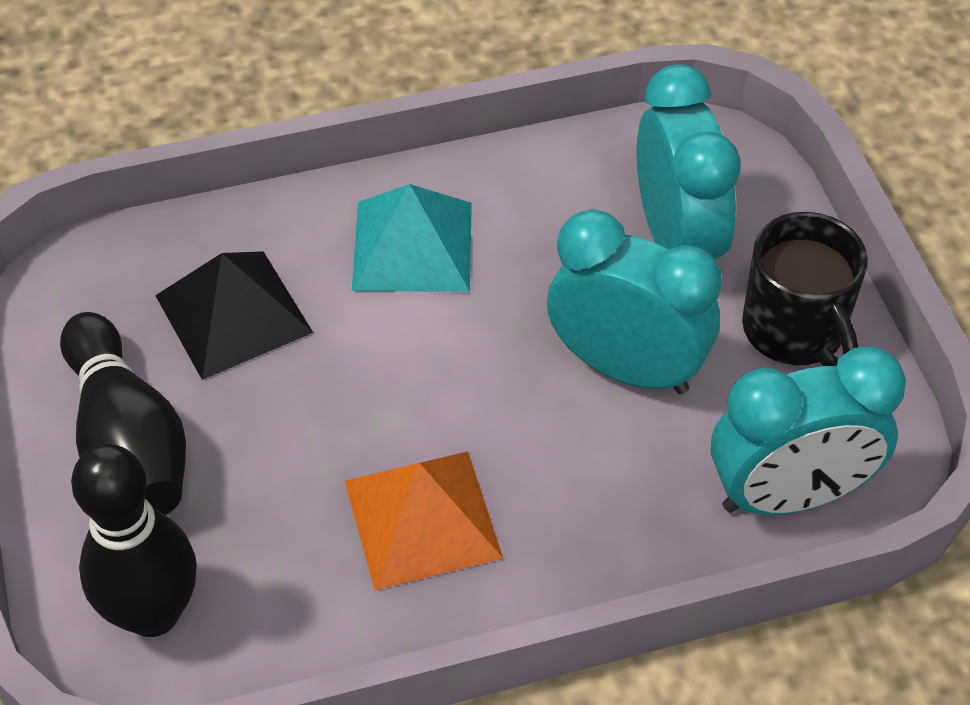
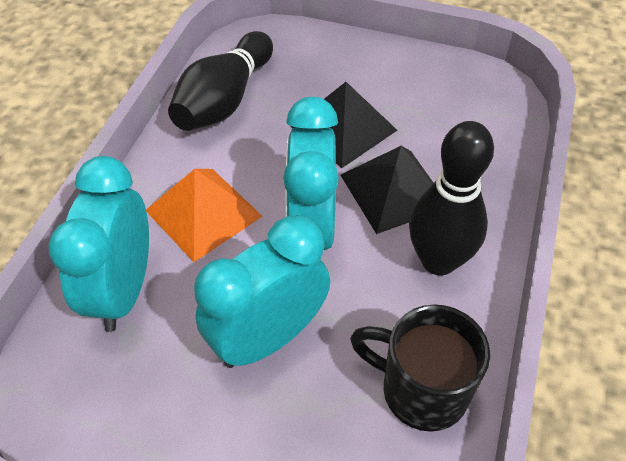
black pyramid: [155,251,313,380] = 1 -> [291,82,397,168] [341,146,433,234] = 2
turquoise pyramid: [352,184,472,292] = 1 -> none = 0

